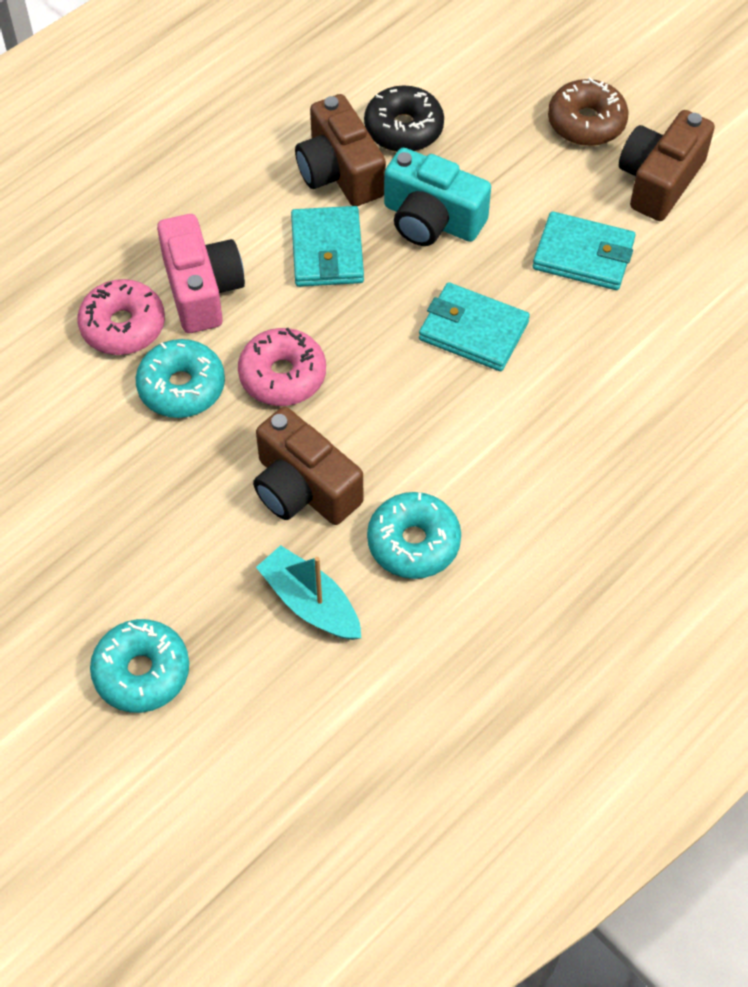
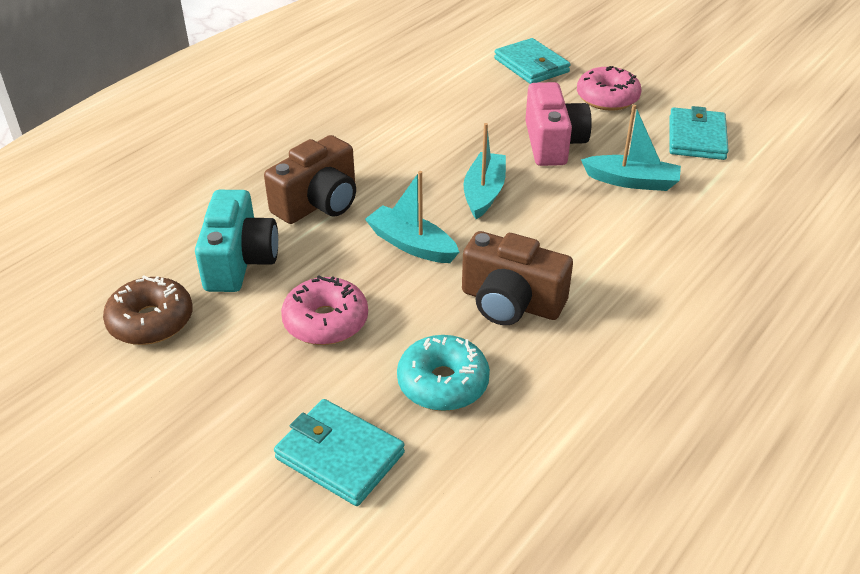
black donut: [364,85,444,152] = 1 -> none = 0
brown camera: [253,407,364,525] [295,94,386,206] [619,110,715,221] = 3 -> [264,135,356,224] [462,231,573,325] = 2
turquoise boat: [256,545,361,640] = 1 -> [365,171,459,263] [463,123,506,219] [581,105,681,191] = 3
turquoise donut: [90,619,189,713] [136,339,225,418] [367,492,461,579] = 3 -> [397,335,490,411] = 1

